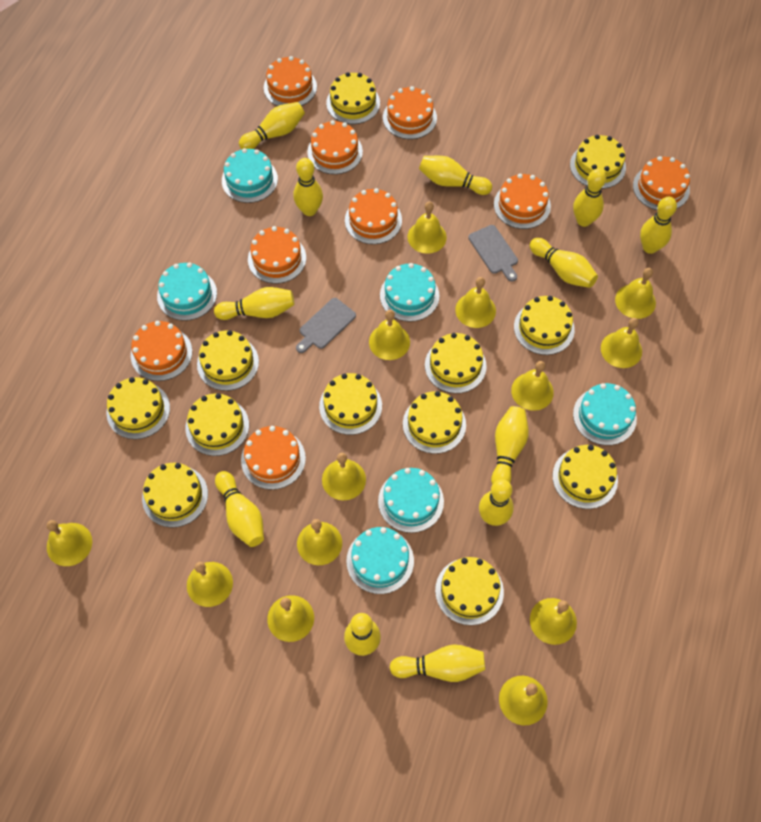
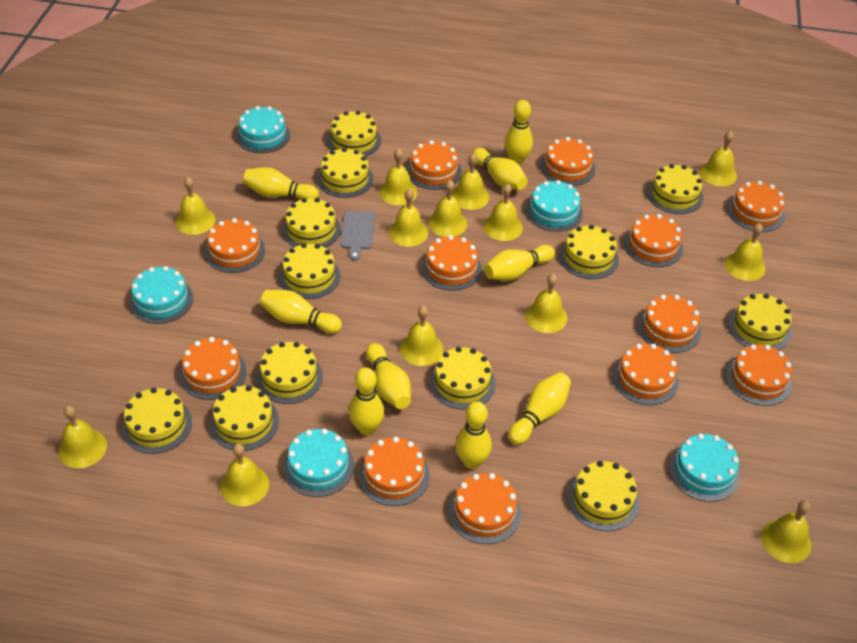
grey cutting board: [296,298,356,353] [468,225,518,282] = 2 -> [340,211,375,260] = 1
orange cake: [131,321,192,381] [241,426,306,490] [248,226,306,284] [264,56,317,106] [307,120,363,174] [345,188,402,244] [383,86,437,139] [494,174,551,229] [633,156,690,210] = 9 -> [179,337,246,400] [205,218,265,273] [359,437,430,506] [406,140,462,190] [421,235,482,291] [448,473,521,544] [540,137,595,186] [613,344,679,405] [624,214,683,267] [637,295,701,353] [725,344,792,406] [727,181,785,232] = 12
turquoise cake: [157,262,217,321] [222,148,278,203] [346,527,414,594] [378,468,444,533] [380,263,440,322] [573,383,637,445] = 6 -> [129,266,193,324] [236,106,290,153] [283,429,354,497] [525,180,583,232] [669,433,740,502] = 5
yellow bowling pin: [214,287,294,320] [215,471,264,547] [239,102,305,149] [293,158,323,216] [344,613,381,656] [390,644,485,682] [419,156,492,195] [479,479,514,526] [491,406,529,485] [530,238,598,288] [573,169,606,227] [640,197,677,254] = 12 -> [243,167,319,199] [260,290,342,333] [349,367,384,435] [366,343,411,409] [455,401,492,469] [472,148,528,190] [484,245,555,281] [505,100,533,165] [508,372,571,445] = 9

